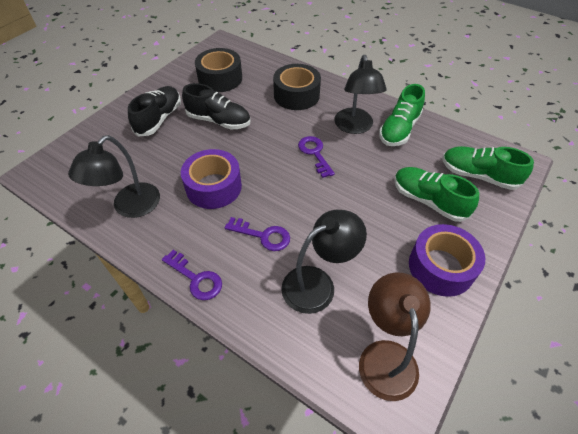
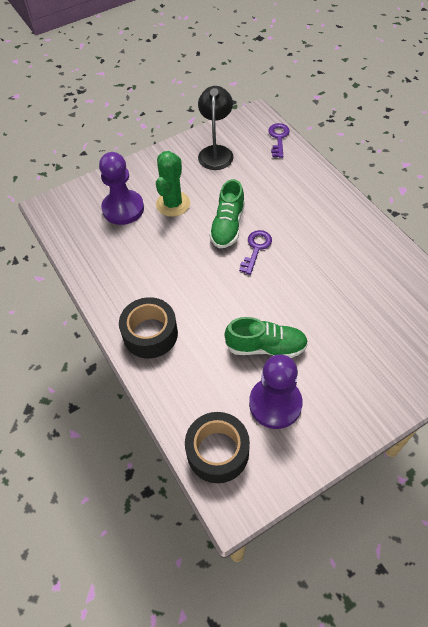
black lamp: [68,135,160,218] [281,210,367,314] [334,55,387,134] = 3 -> [198,86,234,170] = 1
black shoe: [128,86,181,137] [182,83,251,130] = 2 -> none = 0
brown lamp: [359,272,431,401] = 1 -> none = 0
green cactus: none = 0 -> [156,151,190,217] = 1
green shoe: [379,84,425,146] [394,167,479,222] [442,146,534,190] = 3 -> [209,179,245,248] [224,317,308,358] = 2
purple key: [162,250,222,300] [224,217,290,251] [298,136,335,178] = 3 -> [239,230,272,275] [268,123,290,158] = 2
purple pawn: none = 0 -> [99,152,144,225] [249,354,303,429] = 2
purple tape: [181,149,242,209] [409,224,485,297] = 2 -> none = 0

